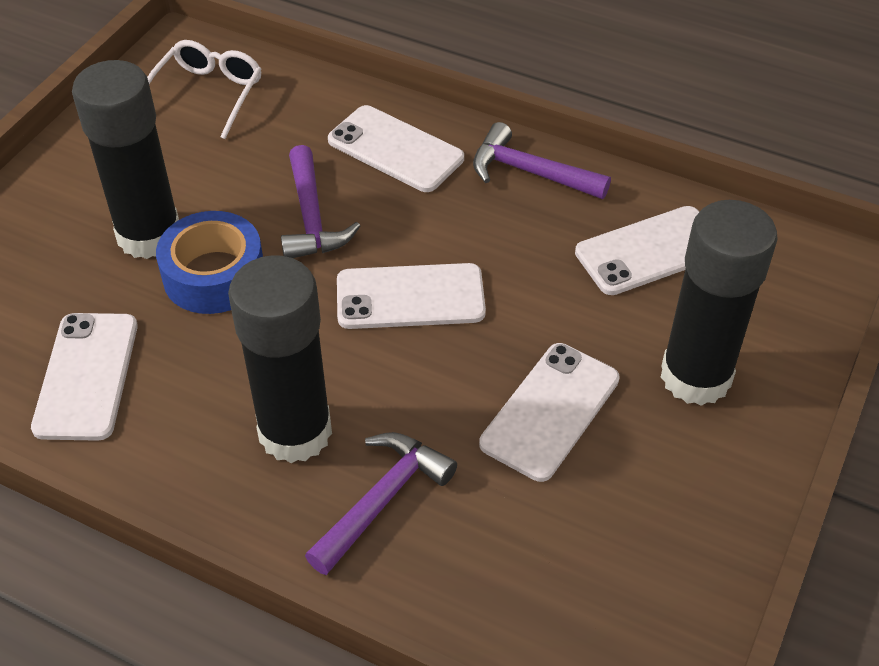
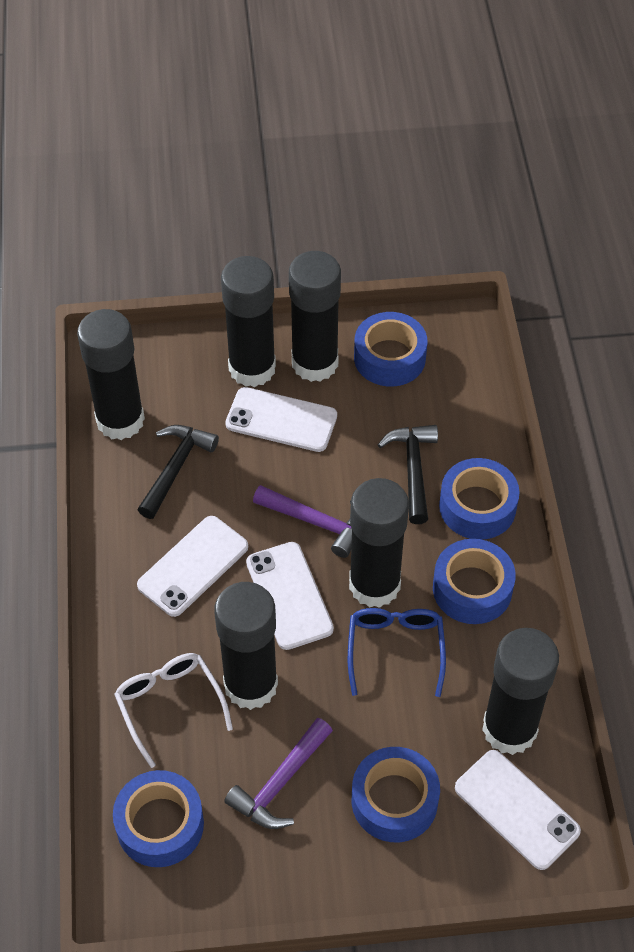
black glue stick: [72,60,179,259] [228,255,332,463] [660,200,778,406] = 3 -> [77,309,145,440] [214,582,278,710] [221,256,276,387] [289,251,341,382] [349,478,409,608] [482,628,559,755] = 6
black hammer: none = 0 -> [138,425,219,519] [378,425,438,524] = 2
blue glasses: none = 0 -> [348,608,446,697] = 1
blue tape: [156,211,263,314] = 1 -> [113,770,204,867] [352,747,440,842] [354,312,427,386] [433,539,516,624] [439,458,520,540] = 5
purple hammer: [281,145,360,258] [305,432,457,575] [473,122,611,199] = 3 -> [224,718,333,829] [253,485,352,558] = 2
white phone: [31,313,138,441] [328,105,464,192] [337,263,486,329] [479,343,620,482] [575,206,699,295] = 5 -> [137,516,248,617] [225,387,337,452] [246,542,334,650] [455,750,581,870] = 4

